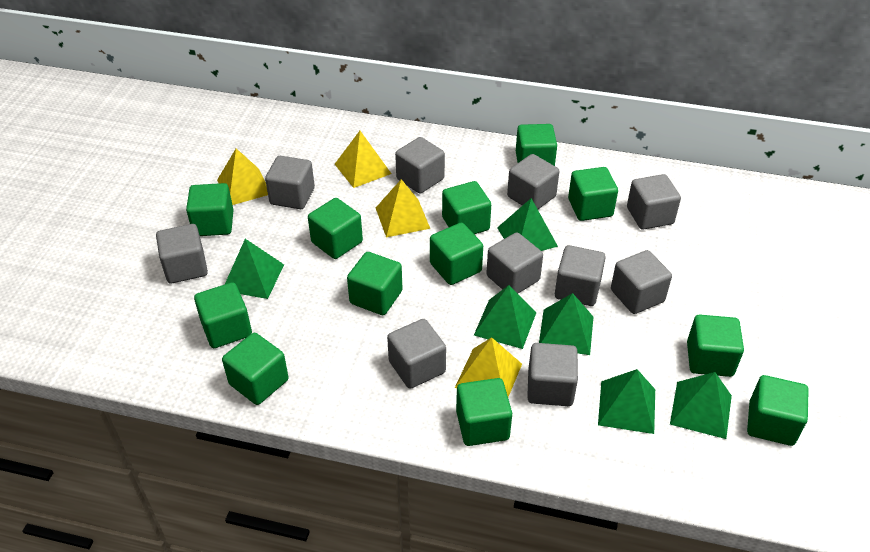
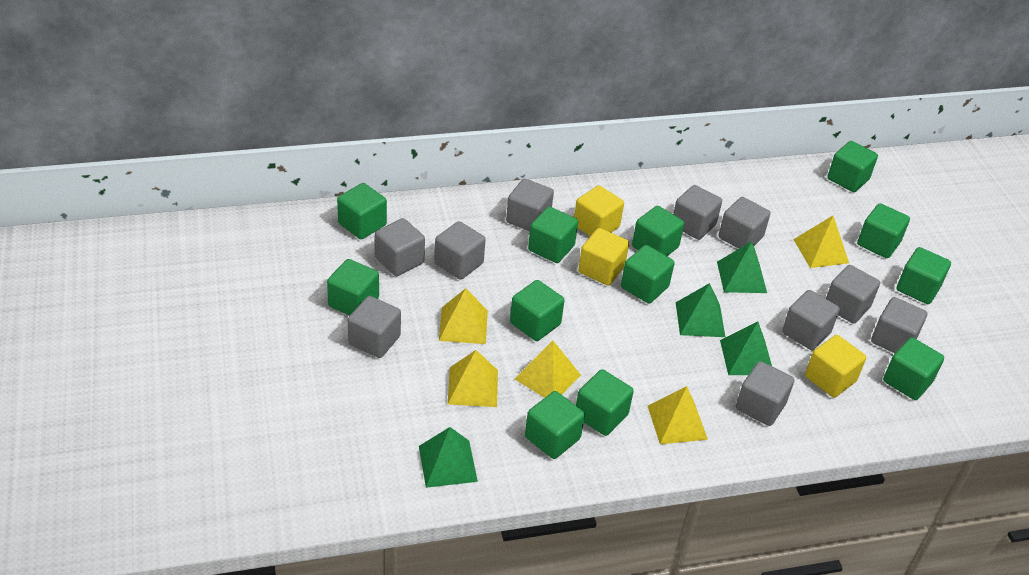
green pyramid: [225,239,284,299] [474,285,537,349] [497,198,558,251] [539,293,593,355] [598,369,655,434] [670,372,732,439] = 6 -> [419,427,478,488] [676,283,725,337] [717,241,767,293] [720,321,772,375] = 4
yellow cube: none = 0 -> [574,185,624,236] [578,228,629,285] [805,335,866,398] = 3
yellow pyramid: [217,148,268,205] [335,131,392,188] [376,179,430,237] [455,337,522,397] = 4 -> [439,288,488,344] [448,350,498,407] [515,341,581,398] [648,386,708,444] [793,216,849,268] = 5

